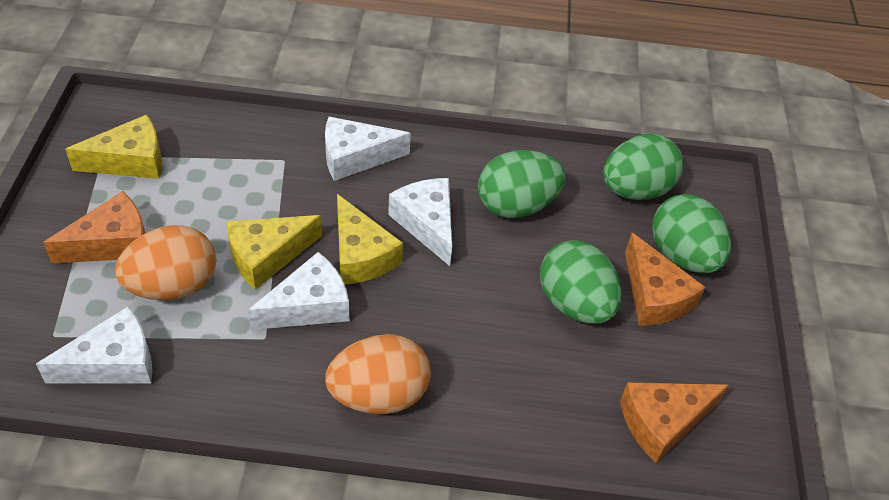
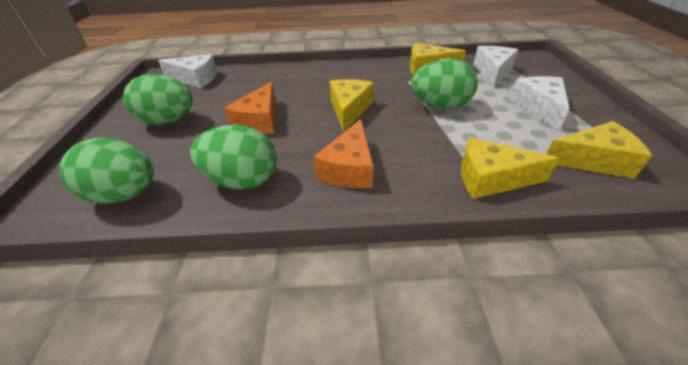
orange cheese: [43,191,145,263] [620,382,729,463] [625,233,705,326] = 3 -> [224,81,276,134] [313,119,373,188] = 2
orange egg: [115,225,216,300] [325,334,431,414] = 2 -> none = 0
white cheese: [36,306,152,384] [248,252,349,330] [325,117,411,181] [388,178,452,266] = 4 -> [158,54,217,88] [473,46,519,87] [510,76,569,130] = 3
yellow cheese: [65,115,162,179] [226,215,322,290] [337,194,403,284] = 3 -> [330,79,374,132] [410,43,466,76] [461,138,560,199] [547,121,652,179] = 4

